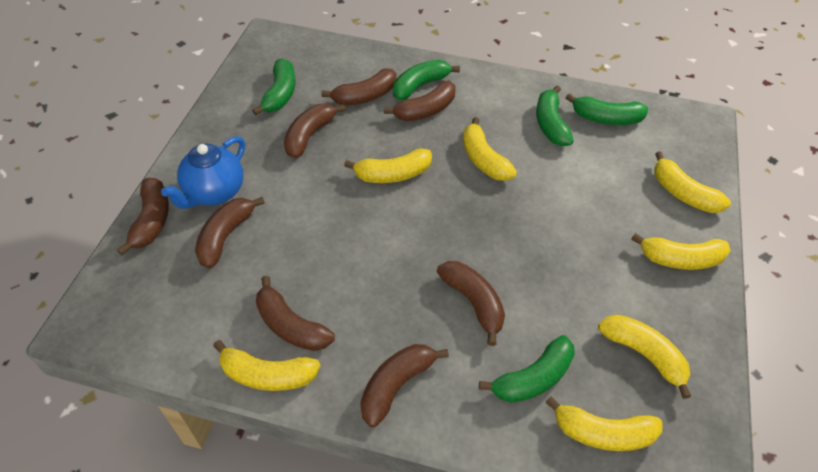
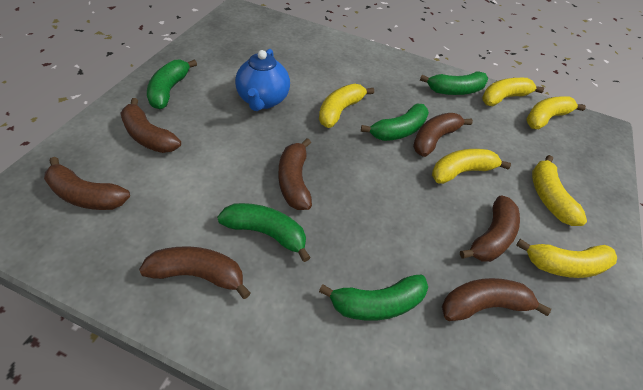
brown banana: [117,178,169,255] [195,197,265,268] [256,276,335,351] [284,104,345,158] [321,68,396,106] [360,344,449,427] [384,81,456,121] [437,261,505,346] = 8 -> [44,157,130,210] [121,98,181,153] [139,246,251,299] [279,138,312,210] [413,113,473,157] [442,278,551,321] [460,195,520,262] = 7
yellow banana: [213,340,320,391] [344,148,432,183] [463,117,517,181] [545,396,663,451] [598,315,691,399] [631,233,731,270] [654,152,731,213] = 7 -> [319,84,374,128] [432,149,511,184] [482,78,544,106] [516,239,617,278] [526,97,586,129] [532,155,587,226] = 6

